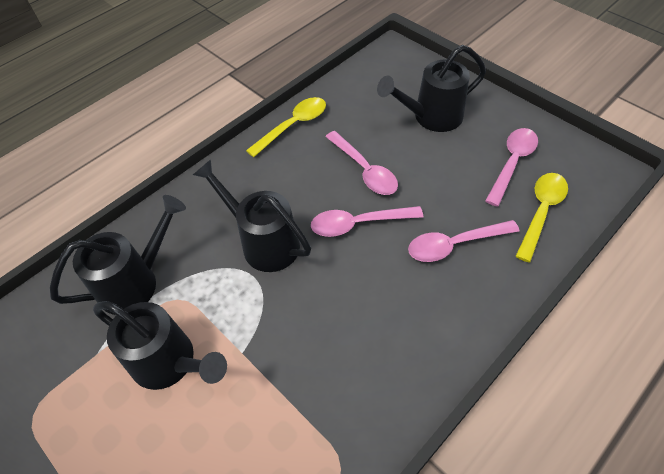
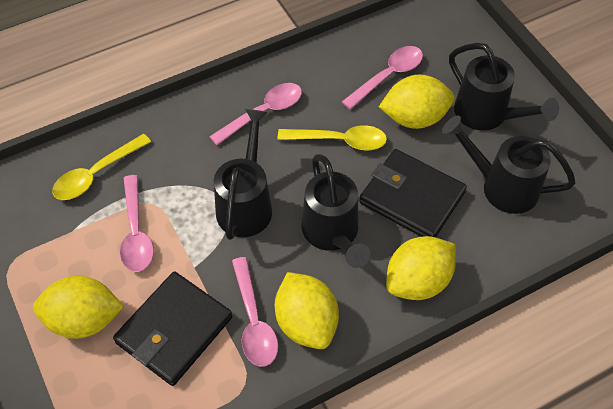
black wallet: none = 0 -> [113,271,232,386] [359,149,467,238] = 2
yellow lemon: none = 0 -> [33,275,124,339] [275,272,339,349] [379,75,455,129] [386,236,456,300] = 4

